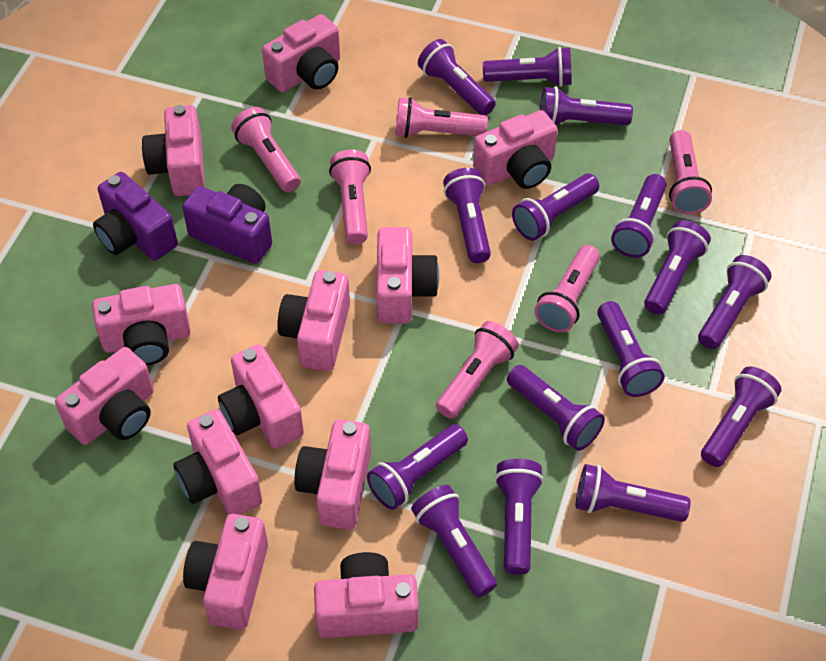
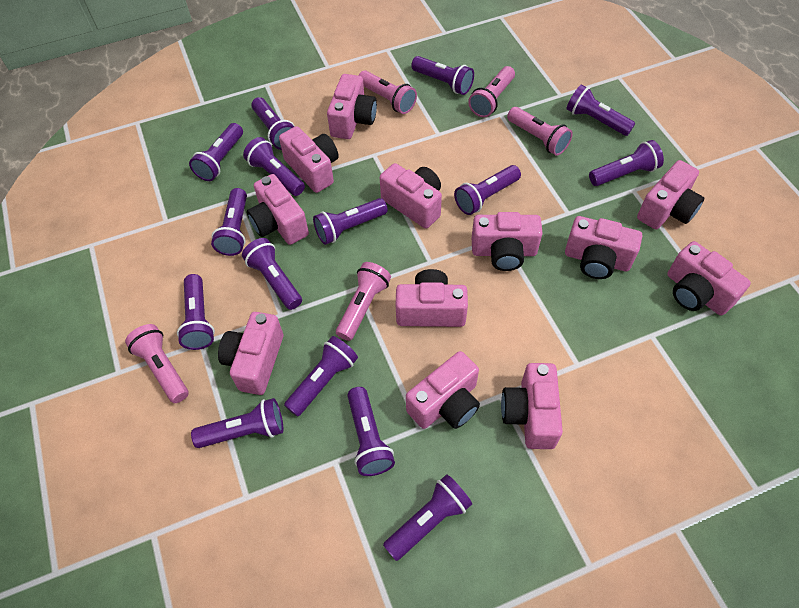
pink flashlight: [231,107,301,192] [329,150,371,244] [395,97,488,138] [436,321,519,419] [534,245,600,332] [669,130,712,214] = 6 -> [125,324,189,403] [336,262,391,341] [358,71,417,114] [468,66,515,117] [507,107,573,156] = 5
purple camera: [93,172,178,261] [182,184,272,264] = 2 -> none = 0

